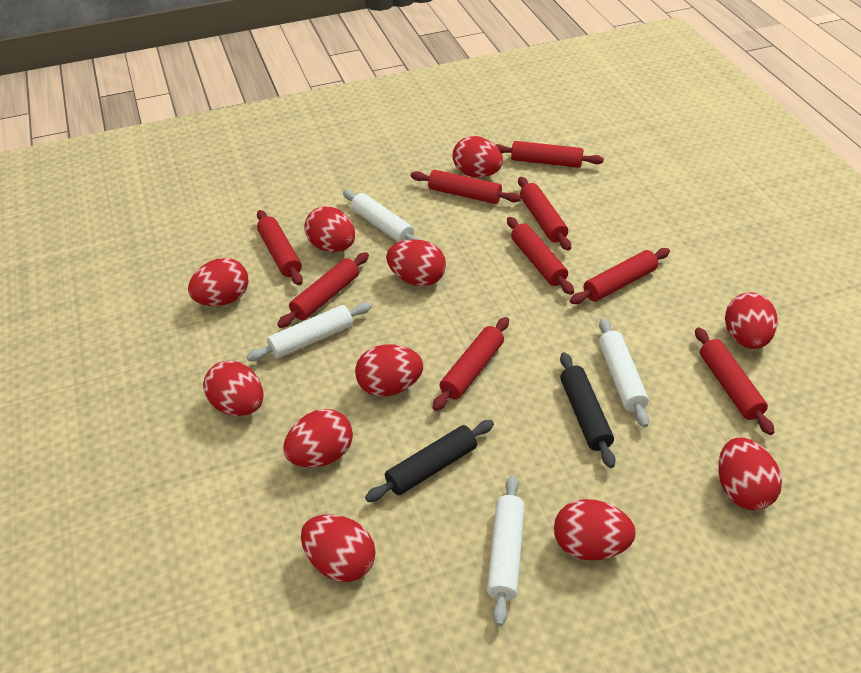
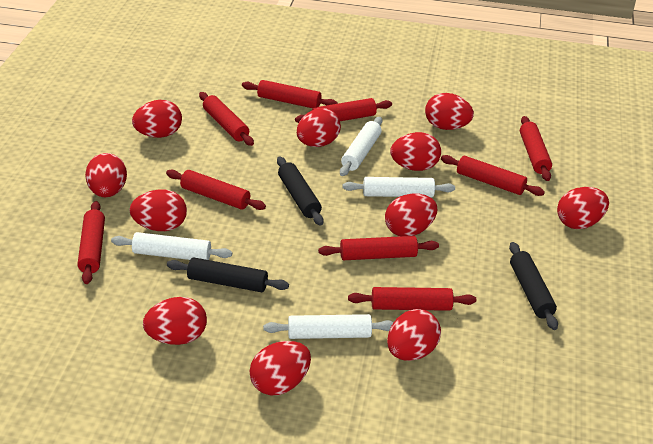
black rolling pin: [365,420,494,502] [560,352,616,468] = 2 -> [167,257,289,292] [277,157,324,226] [509,242,558,330] = 3

